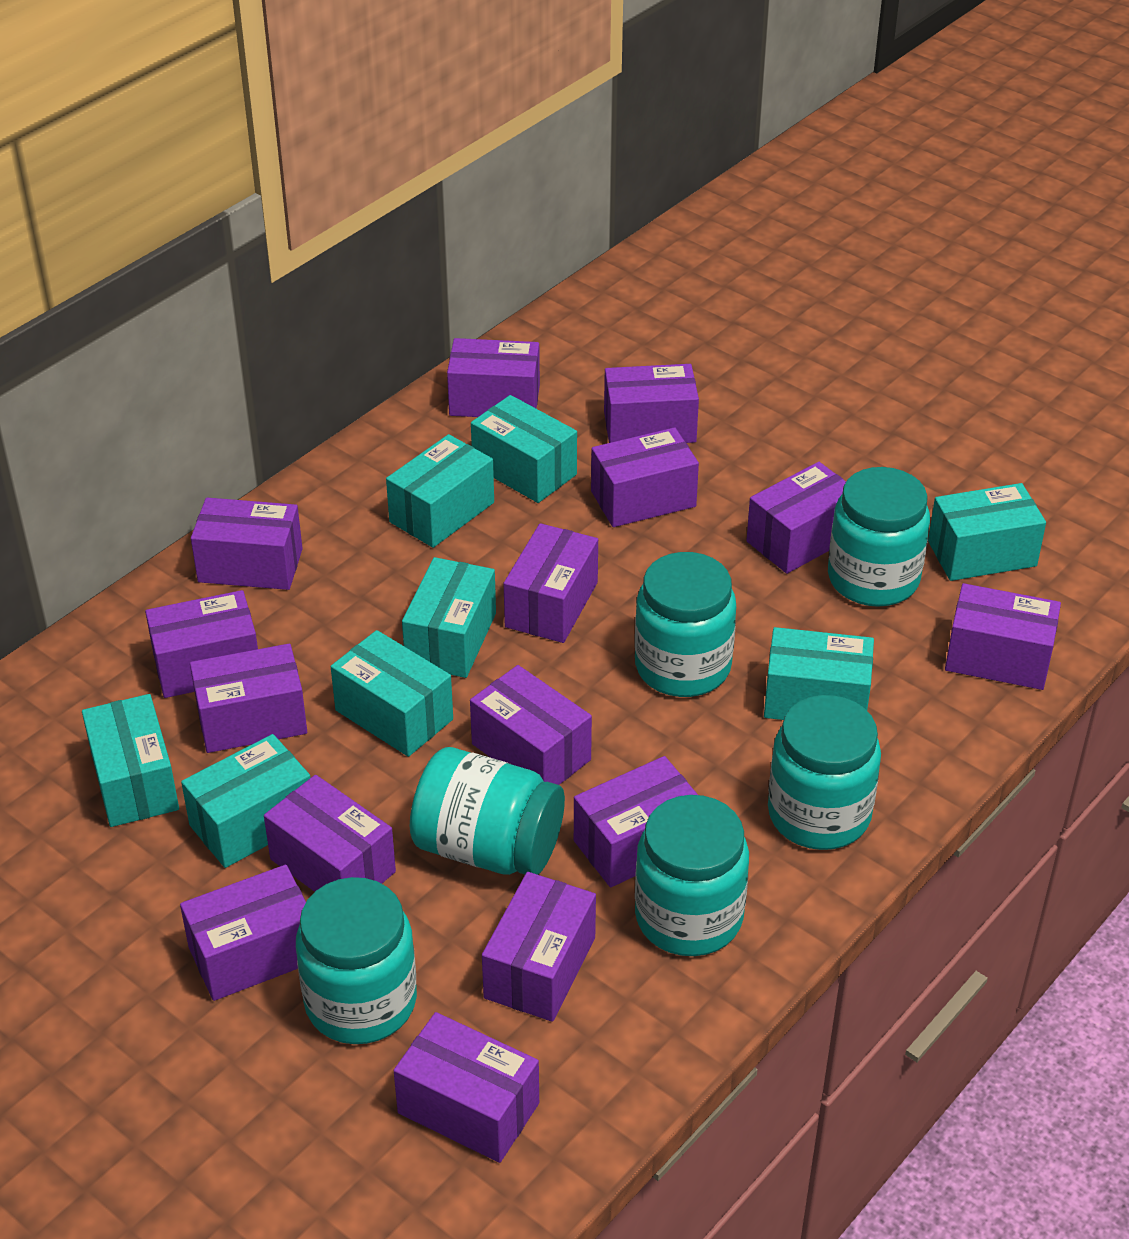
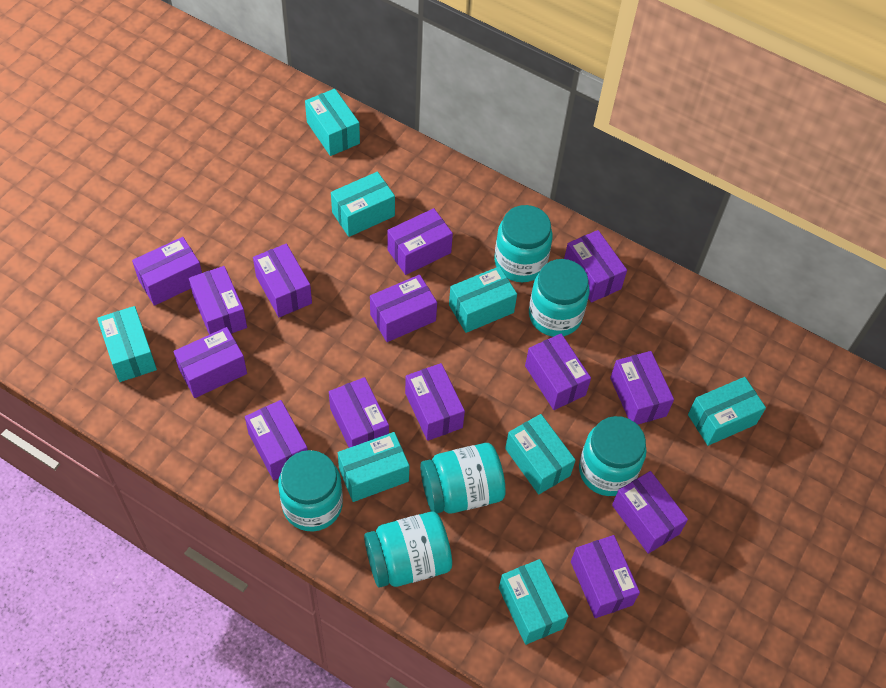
purple box: [145,590,258,698] [180,865,306,1001] [190,644,307,753] [191,497,303,590] [264,775,396,892] [394,1012,539,1163] [447,338,540,417] [470,665,592,785] [482,872,596,1022] [504,523,598,643] [574,756,698,887] [591,427,699,527] [604,364,699,443] [746,462,846,574] [945,583,1061,690] = 15 -> [132,237,202,306] [173,327,247,398] [189,266,247,335] [245,400,308,481] [253,243,312,317] [329,377,389,448] [370,275,437,342] [387,208,453,275] [405,363,465,441] [525,334,591,410] [564,230,627,302] [571,535,640,618] [610,351,674,425] [612,471,688,554] = 14

